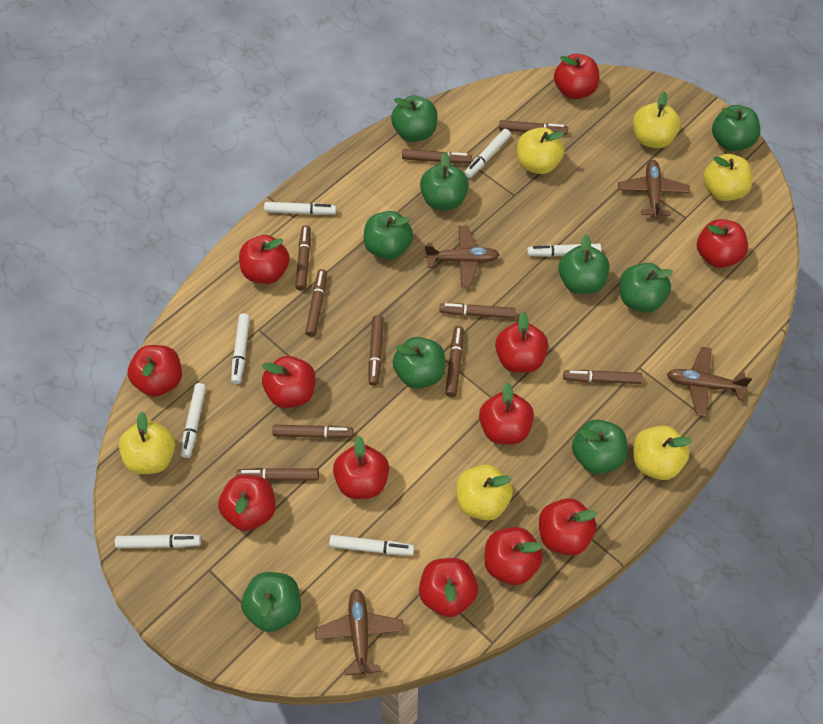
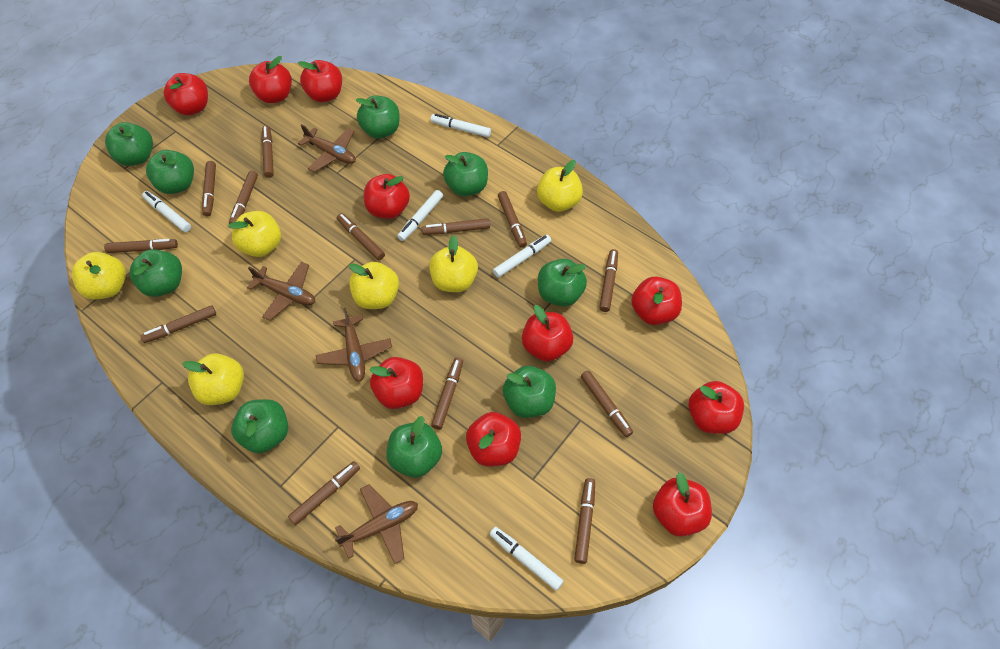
brown marker: [236,468,319,481] [272,425,353,439] [295,225,311,291] [305,269,327,337] [368,315,384,386] [402,149,472,164] [439,303,516,319] [445,326,464,397] [499,120,568,135] [563,370,643,384] = 10 -> [104,239,178,253] [141,305,216,343] [202,161,216,216] [229,170,258,224] [262,125,274,178] [288,461,360,525] [337,213,385,260] [422,218,490,235] [431,358,463,430] [498,191,527,248] [574,478,595,564] [581,370,633,437] [599,249,618,312] = 13
red apple: [128,345,182,397] [218,475,275,531] [239,235,290,284] [262,356,316,408] [333,436,389,499] [419,558,478,617] [479,383,534,444] [484,527,543,585] [495,312,548,373] [539,498,597,556] [554,54,599,99] [697,219,748,268] = 12 -> [164,73,208,115] [249,56,292,103] [298,60,342,102] [364,174,410,219] [369,357,423,409] [466,412,521,467] [522,305,573,362] [631,277,682,325] [653,472,712,537] [689,381,744,434] = 10
white marker: [115,534,201,548] [181,383,206,458] [231,313,250,384] [264,202,336,215] [329,535,414,556] [464,129,511,178] [527,244,601,257] = 7 -> [142,191,191,232] [397,190,443,241] [431,114,491,137] [489,527,563,591] [493,235,551,278] = 5

